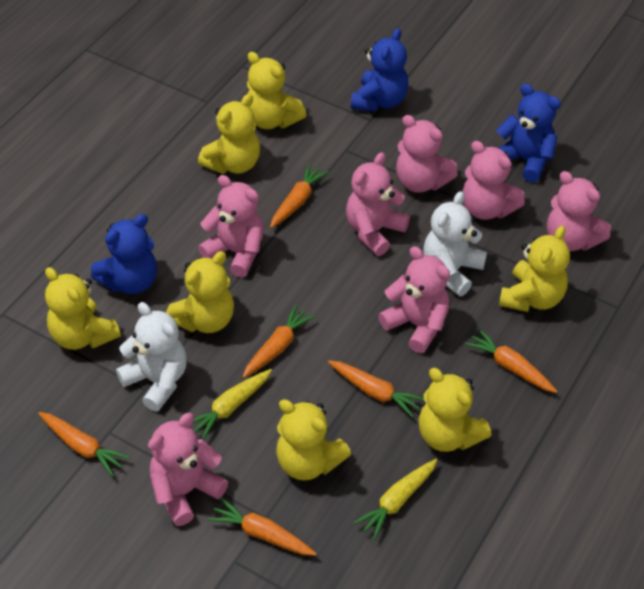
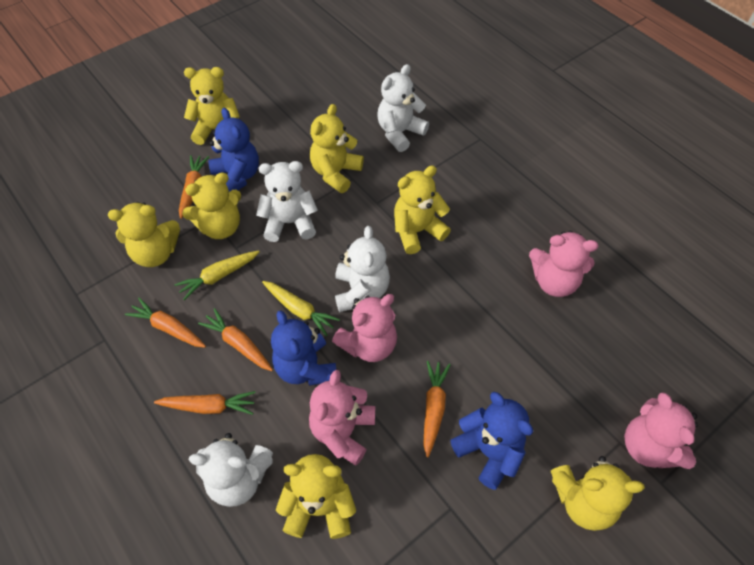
orange carrot: [38,412,130,477] [208,498,317,556] [243,305,315,378] [270,164,329,228] [328,361,424,418] [465,329,558,393] = 6 -> [125,298,206,348] [154,391,255,415] [179,155,209,219] [198,308,273,371] [423,361,451,457] = 5
pink teddy bear: [148,413,228,526] [198,175,264,278] [346,152,410,256] [378,246,450,353] [396,115,458,193] [462,141,525,220] [547,171,611,251] = 7 -> [309,370,375,466] [332,294,397,362] [529,231,598,297] [624,392,698,469] = 4
white teddy bear: [116,302,187,412] [423,191,487,296] = 2 -> [189,433,273,507] [256,161,318,242] [335,226,390,312] [378,64,429,152] = 4

